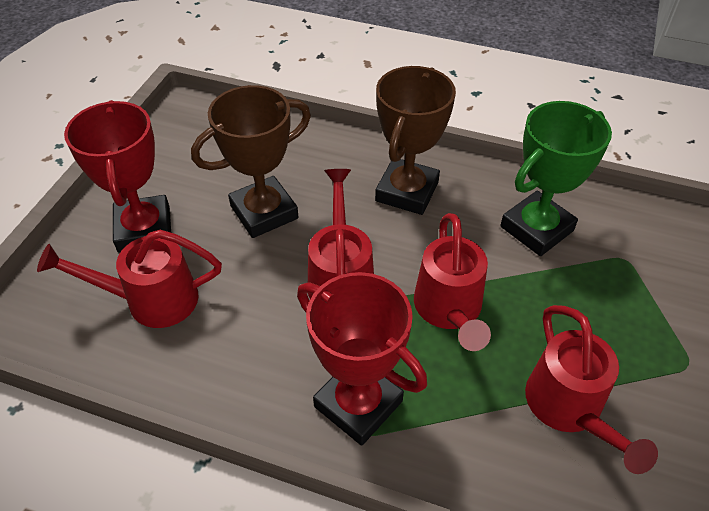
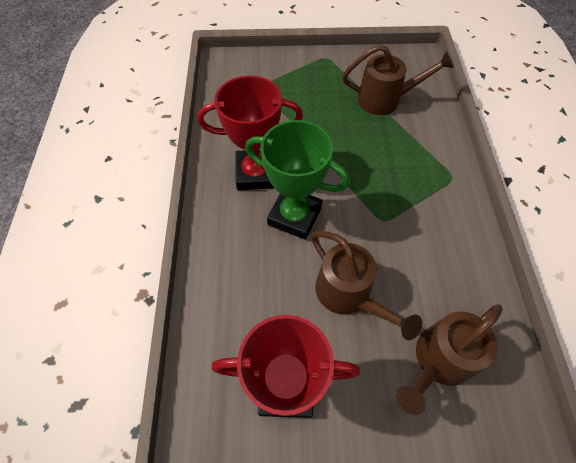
brown trophy: [191,85,311,238] [375,66,456,215] = 2 -> none = 0
brown watering can: none = 0 -> [311,231,422,340] [342,45,454,115] [396,304,502,415] = 3
red watering can: [37,230,222,328] [308,169,374,299] [414,213,491,351] [525,305,658,474] = 4 -> none = 0

